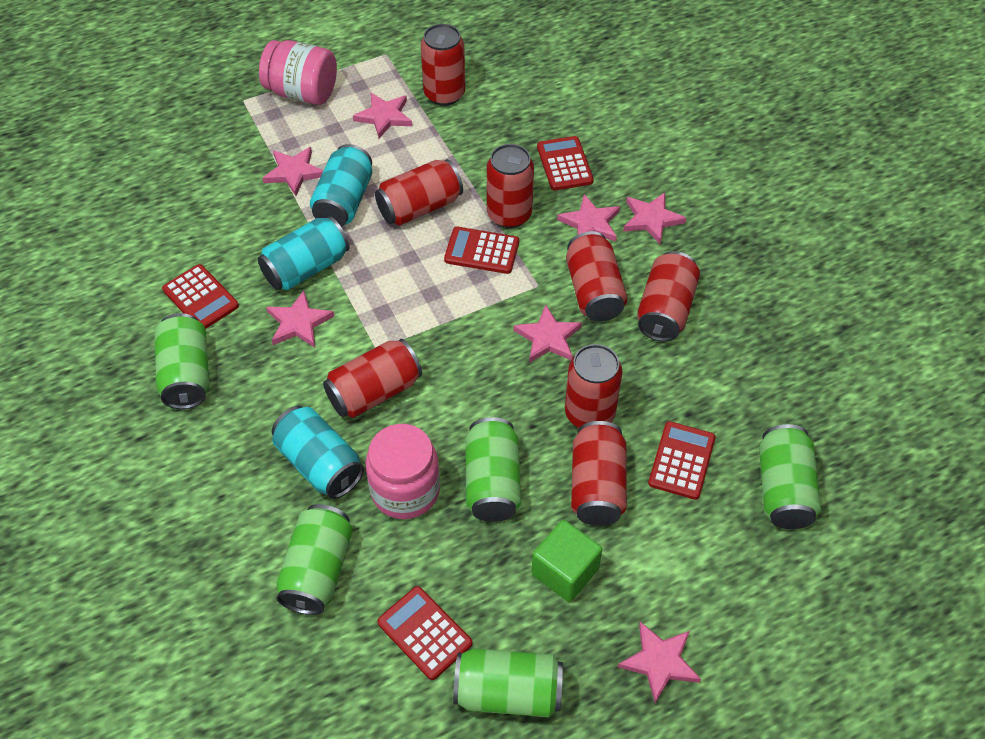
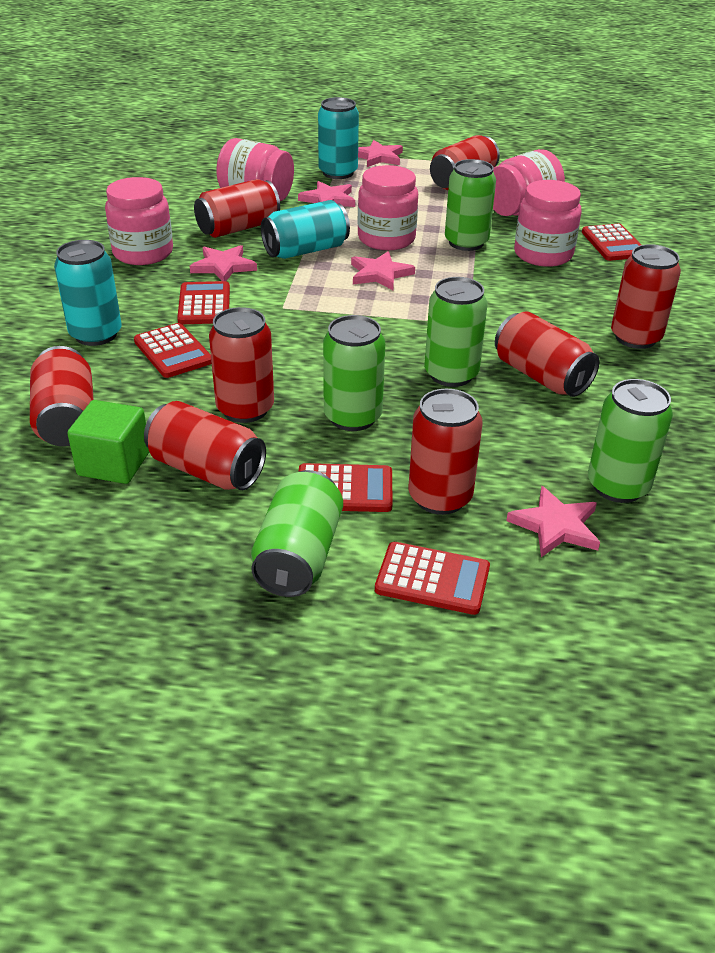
pink jar: [259,40,337,105] [365,424,440,519] = 2 -> [105,177,173,265] [216,138,294,201] [357,165,418,250] [493,149,565,216] [514,180,581,267] = 5
pink star: [262,147,323,196] [266,290,334,347] [353,92,412,139] [513,305,582,363] [557,194,620,241] [618,622,701,703] [623,192,686,244] = 7 -> [190,245,257,281] [298,181,355,207] [351,251,415,290] [358,140,403,167] [506,486,600,557] = 5

